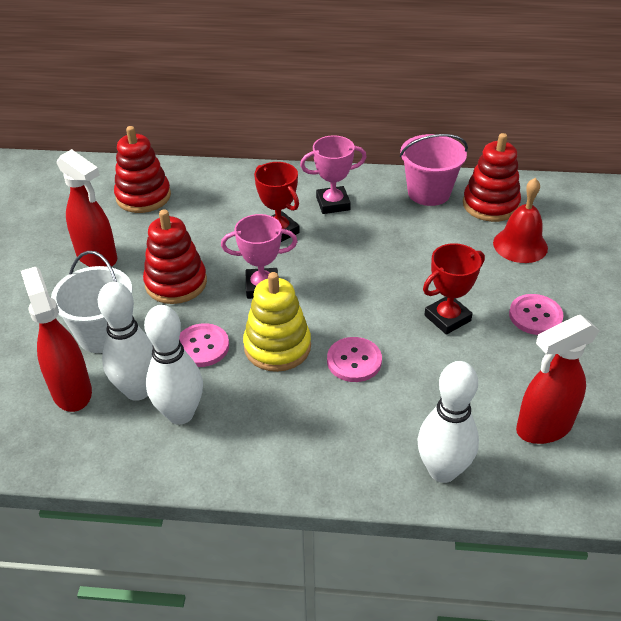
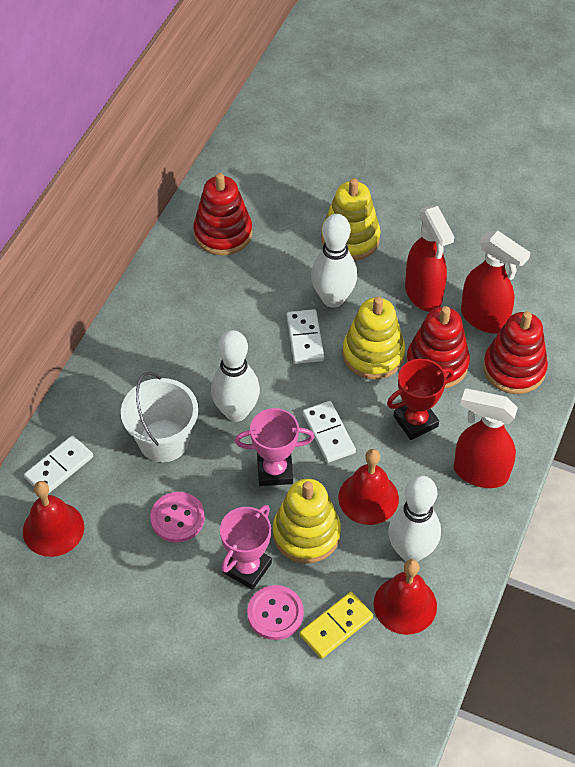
pink bucket: [400,134,468,206] = 1 -> none = 0
pink button: [179,323,229,367] [327,337,382,382] [509,294,564,335] = 3 -> [150,492,205,543] [247,585,304,640] = 2
red bell: [493,178,548,263] = 1 -> [23,481,84,557] [338,449,399,525] [373,559,437,635] = 3
red trophy: [254,162,300,242] [423,243,485,335] = 2 -> [387,359,454,440] = 1
white domino: none = 0 -> [24,435,93,494] [287,309,324,364] [303,401,356,463] = 3
yellow domino: none = 0 -> [300,592,373,659] = 1
yellow stacking toy: [243,272,311,372] = 1 -> [273,479,341,564] [321,178,381,261] [343,297,405,379] = 3

